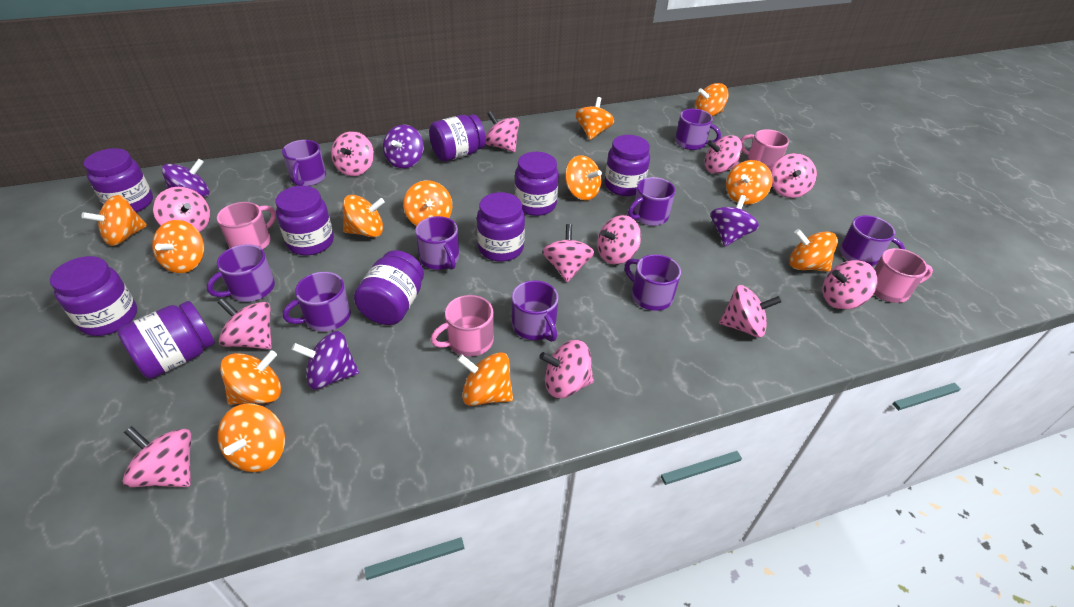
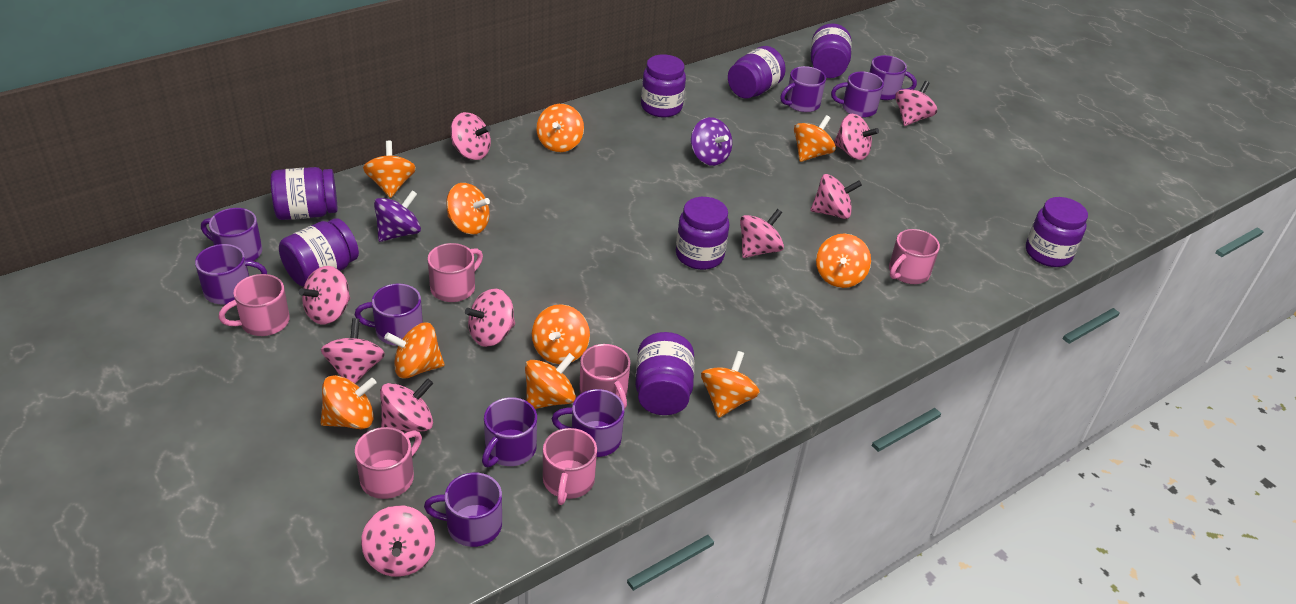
orange spinning top: [81,195,147,246] [152,220,204,273] [218,403,285,472] [220,350,281,405] [343,195,385,237] [403,181,452,226] [457,352,513,406] [565,155,602,200] [576,97,614,140] [695,83,729,116] [726,160,773,205] [790,229,838,272] = 12 -> [321,375,376,429] [363,141,416,198] [384,322,445,379] [446,183,490,234] [525,353,576,409] [532,304,590,364] [536,104,584,152] [701,351,760,418] [794,115,836,162] [816,234,871,288] = 10
pink mug: [217,202,276,250] [431,295,494,357] [741,129,789,171] [874,248,933,303] = 4 -> [219,274,290,336] [355,427,422,499] [428,243,483,302] [543,428,597,505] [579,344,630,410] [889,229,940,284] = 6
pink spinning top: [123,426,191,487] [153,187,210,232] [217,298,272,349] [331,131,374,176] [485,111,519,152] [539,340,594,398] [542,224,594,282] [597,215,641,265] [705,135,742,174] [719,285,782,337] [771,153,817,198] [822,260,878,310] = 12 -> [299,266,350,325] [321,318,385,384] [361,505,435,577] [380,379,433,432] [450,112,491,160] [465,288,515,347] [740,209,784,258] [810,174,862,219] [834,114,879,160] [895,81,937,126] = 10
purple jar: [50,256,137,336] [84,148,153,212] [117,301,215,379] [275,186,334,256] [354,250,424,325] [429,114,486,162] [477,192,525,262] [514,152,559,216] [605,135,650,196] = 9 -> [270,167,338,220] [279,218,359,287] [635,332,694,415] [641,54,686,118] [676,197,730,270] [728,46,786,99] [811,23,852,78] [1026,197,1088,267] = 8
purple spinning top: [162,159,209,197] [292,331,359,389] [383,125,424,169] [711,195,759,246] = 4 -> [374,190,421,242] [691,117,732,166] = 2

